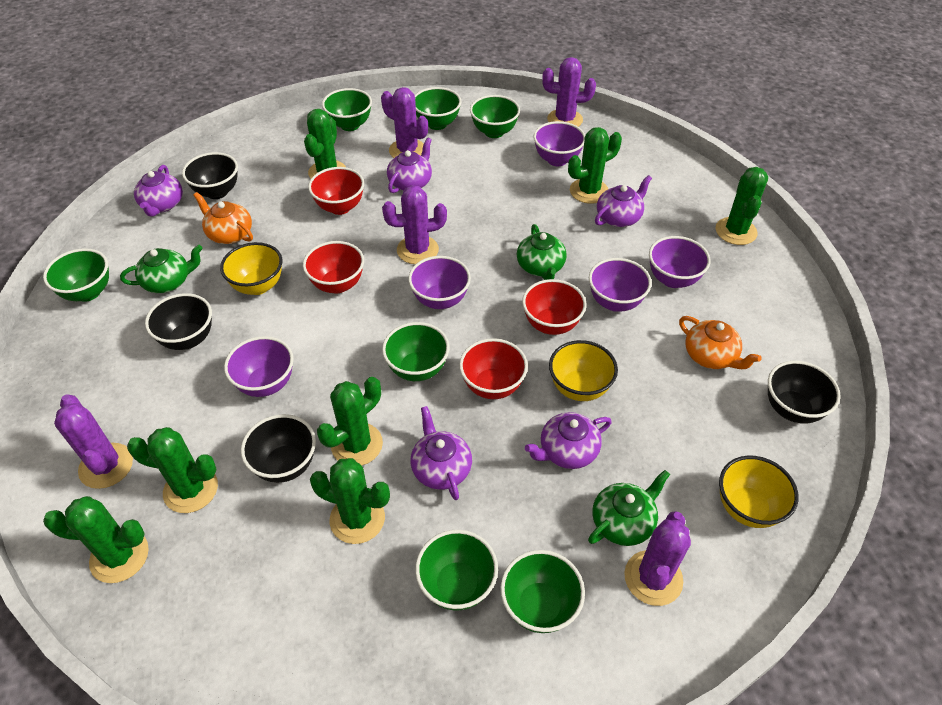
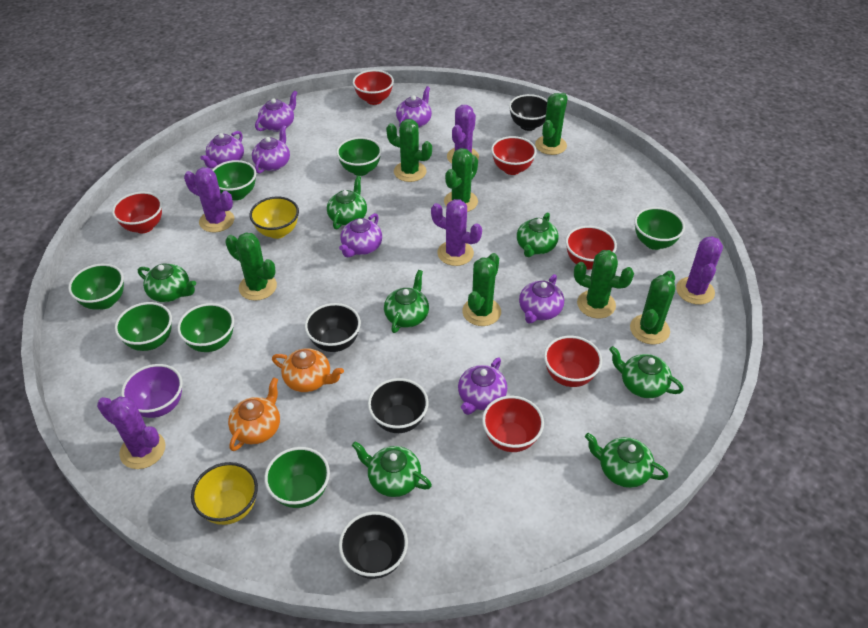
green teapot: [120,245,203,293] [517,224,567,280] [588,470,670,546] = 3 -> [138,263,196,302] [327,176,367,229] [352,441,432,497] [384,270,429,333] [517,212,559,257] [585,433,668,488] [609,346,684,398] = 7
purple bowl: [224,336,294,397] [408,256,471,309] [533,121,585,166] [589,258,652,312] [649,236,710,288] = 5 -> [121,364,182,418] = 1
purple teapot: [134,165,183,216] [387,137,432,193] [410,406,472,500] [525,412,612,469] [595,175,652,227] = 5 -> [200,131,244,168] [252,125,290,174] [255,90,298,132] [339,213,382,257] [396,86,432,128] [458,358,507,415] [519,274,564,324] = 7
red bowl: [303,241,364,294] [308,167,364,215] [459,338,528,399] [522,279,586,335] = 4 -> [112,192,162,233] [353,70,394,105] [482,396,544,452] [491,136,537,175] [544,336,602,387] [566,226,617,269] = 6
yellow bowl: [220,242,282,295] [549,340,618,401] [719,456,799,528] = 3 -> [191,462,258,525] [250,196,299,239] = 2

